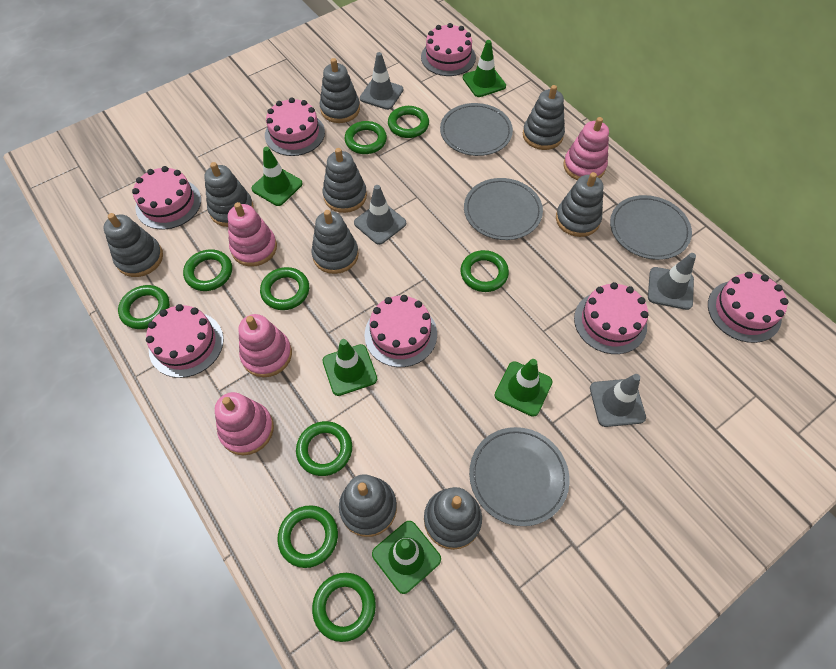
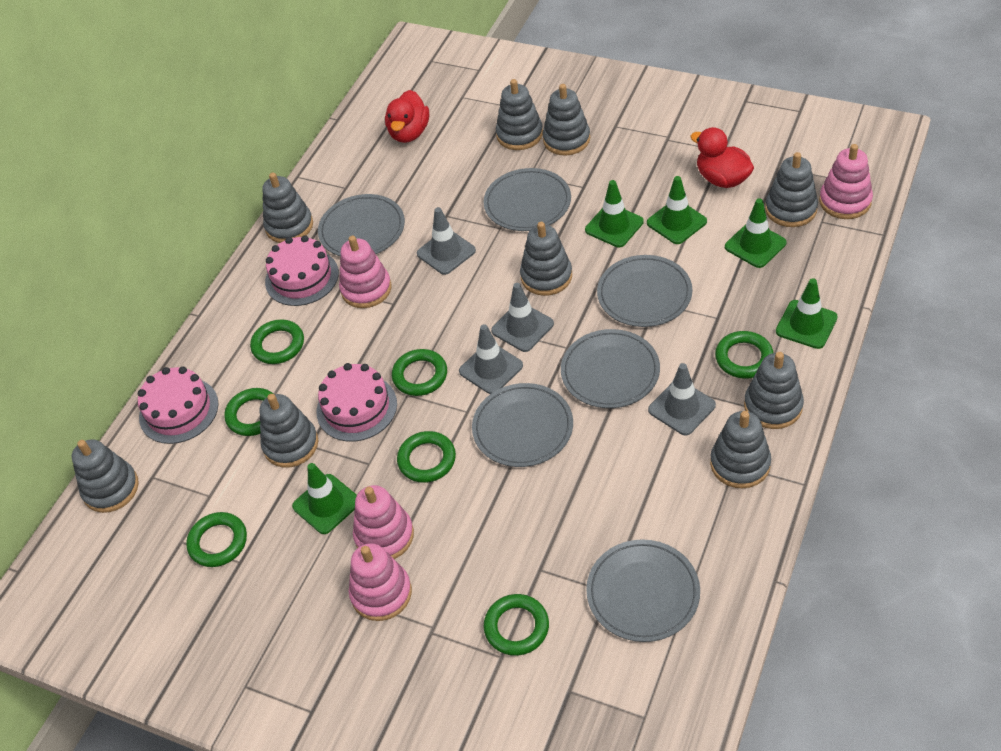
green ring: [118,285,170,329] [183,249,232,291] [260,267,309,310] [277,505,338,568] [296,421,352,476] [312,573,376,642] [345,121,387,154] [388,106,429,138] [460,250,509,292] = 9 -> [186,512,247,567] [224,388,273,436] [250,319,304,364] [392,349,447,396] [397,431,456,483] [484,594,549,656] [715,331,773,379] = 7
grey plate: [440,103,513,156] [464,178,543,240] [469,427,570,526] [610,195,692,260] = 4 -> [318,194,405,256] [472,383,573,467] [484,168,571,231] [561,329,660,408] [586,539,700,642] [597,255,692,327] = 6
pink cake: [132,166,201,229] [146,304,224,378] [265,97,325,156] [365,295,437,367] [421,23,476,76] [574,282,649,354] [708,272,789,343] = 7 -> [138,366,219,444] [265,235,339,306] [316,363,397,442] = 3
red duck: none = 0 -> [385,90,429,143] [690,127,754,188] = 2

